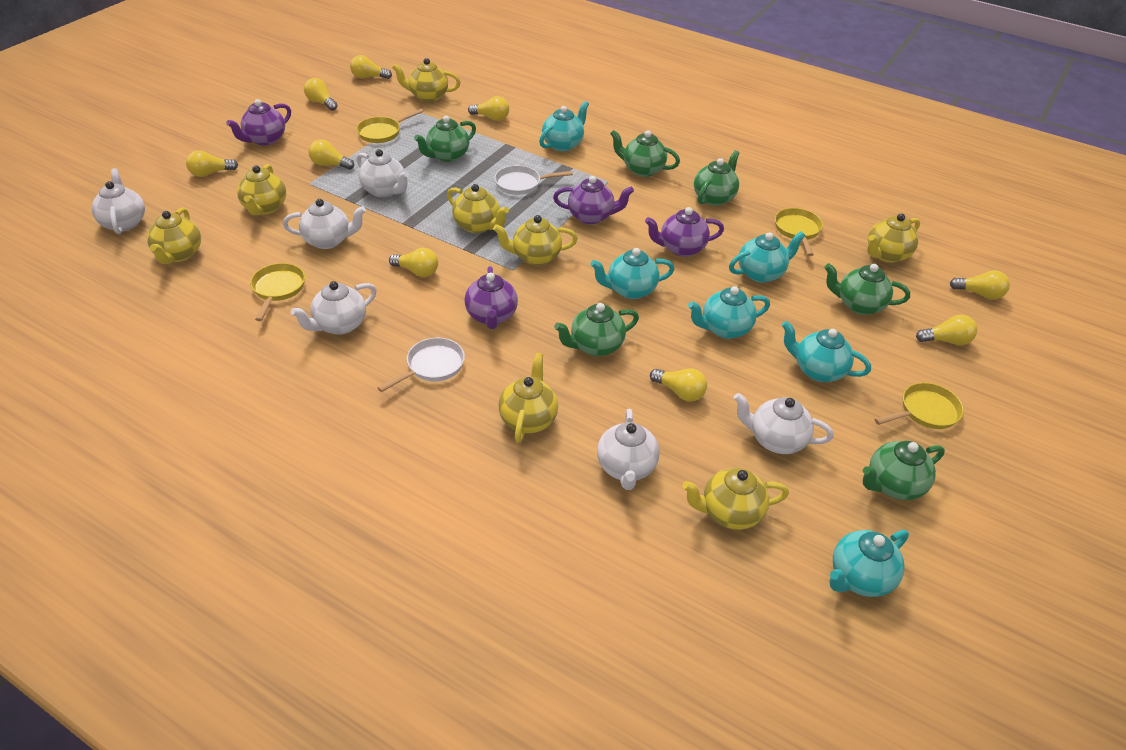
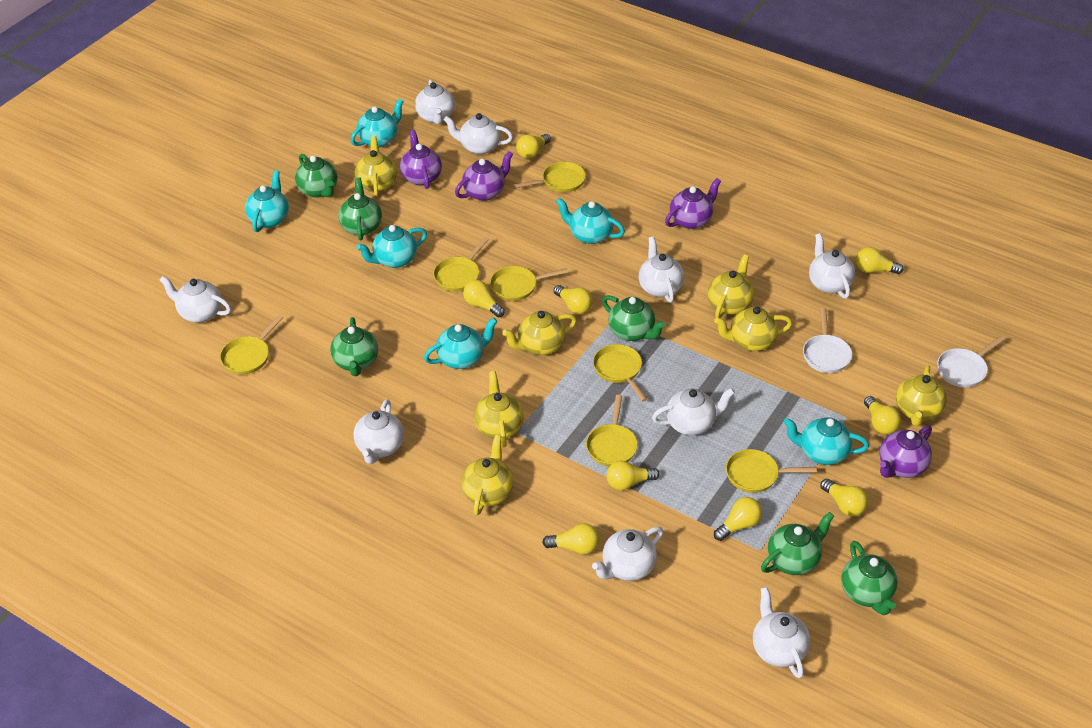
white teapot: [92,168,145,234] [283,199,366,249] [291,281,376,335] [356,149,409,197] [597,409,660,490] [734,393,834,454] = 6 -> [159,276,231,323] [353,399,404,464] [415,79,455,124] [444,113,513,155] [592,526,663,581] [639,237,684,303] [652,388,735,435] [753,587,810,678] [809,233,855,299] = 9
yellow pan: [250,263,305,321] [356,109,424,143] [775,208,823,256] [875,382,964,429] = 4 -> [220,315,284,375] [433,237,489,292] [490,266,568,301] [515,162,586,193] [586,395,638,466] [593,344,647,402] [726,449,817,493] = 7
yellow teapot: [147,207,201,264] [237,164,286,215] [392,58,461,102] [447,184,509,233] [493,215,578,266] [498,353,558,443] [682,468,789,530] [867,213,920,263] = 8 -> [355,136,397,196] [462,435,513,515] [474,371,524,447] [502,311,577,355] [707,254,754,318] [714,307,792,351] [896,365,947,426] = 7

